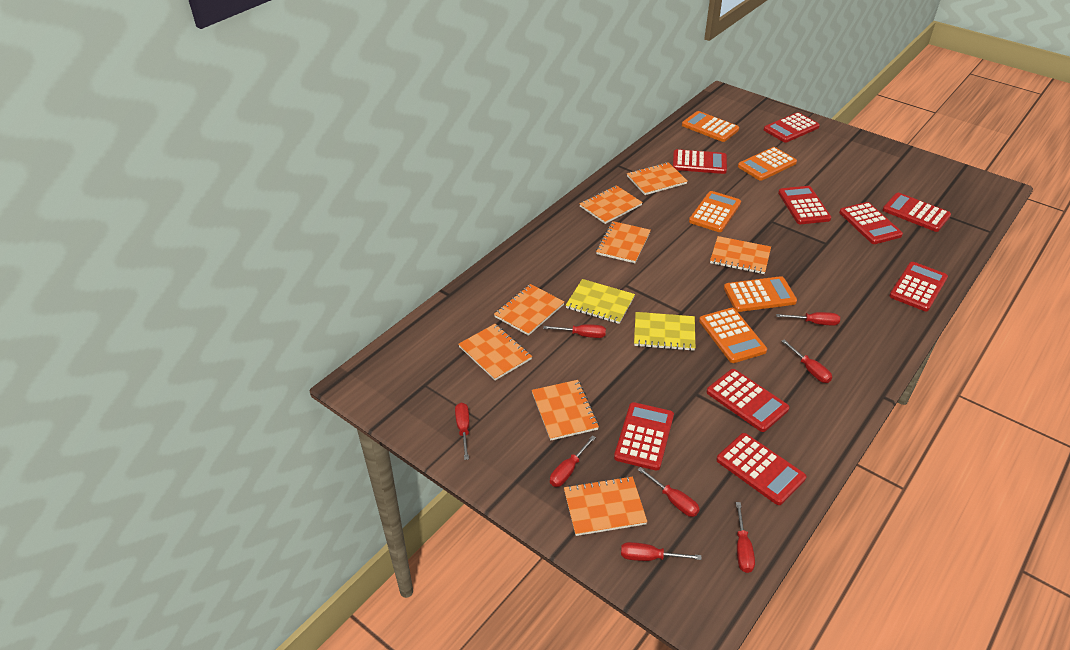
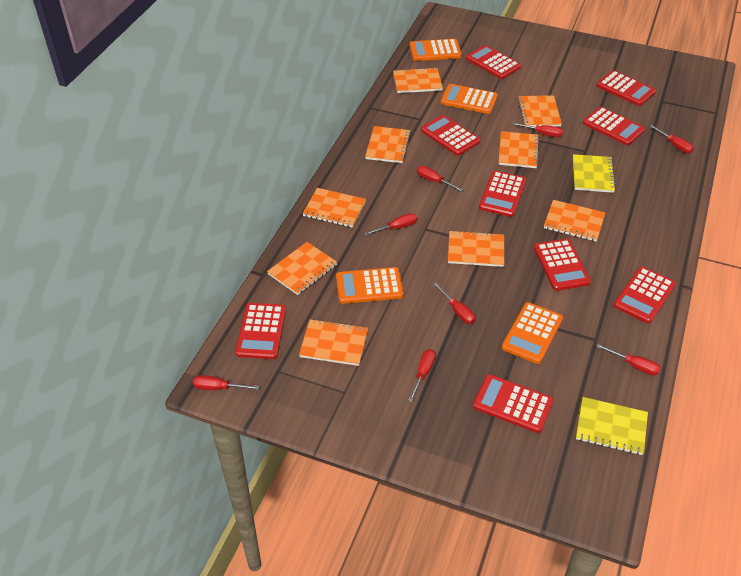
orange calculator: [682,111,739,142] [689,191,741,232] [699,308,767,363] [724,276,797,312] [738,147,797,181] = 5 -> [336,267,404,304] [410,39,462,61] [441,84,498,114] [502,302,563,364] = 4
orange notebook: [458,324,532,381] [494,284,564,336] [532,380,599,441] [564,476,647,536] [580,185,643,224] [596,221,651,263] [627,162,687,195] [710,236,771,274] = 8 -> [267,242,337,295] [299,319,368,366] [302,188,366,228] [365,126,411,163] [393,67,443,93] [448,230,504,267] [499,131,540,168] [518,95,562,127] [544,200,605,242] = 9

